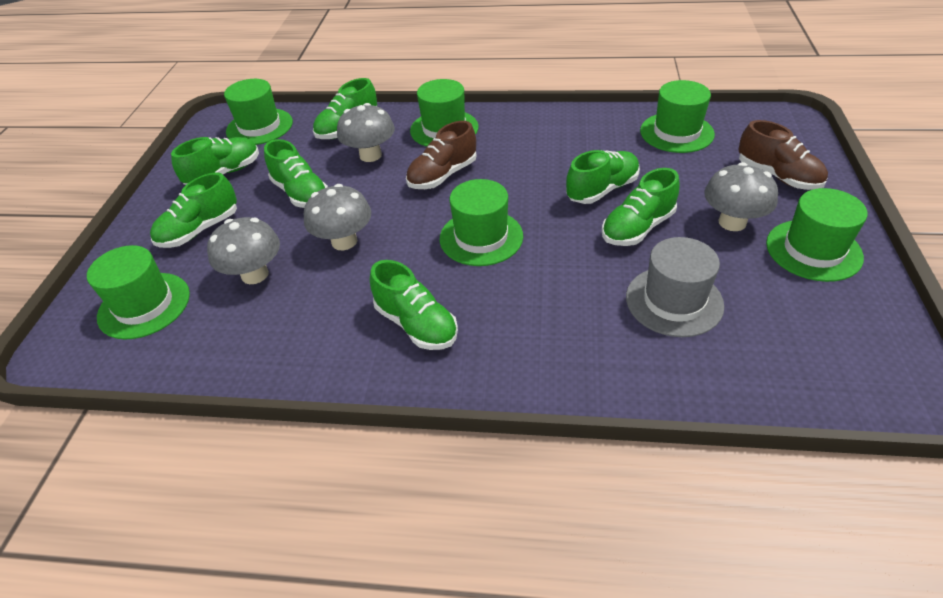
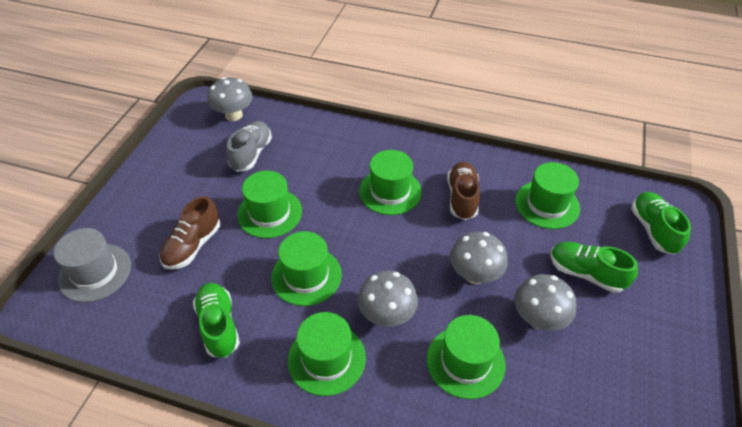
green shoe: [150,173,237,248] [171,137,259,185] [264,139,328,208] [313,78,377,139] [370,260,458,350] [566,150,640,204] [602,168,680,246] = 7 -> [193,283,240,358] [550,242,638,293] [631,192,691,255] = 3
grey shoe: none = 0 -> [227,121,272,172] = 1

